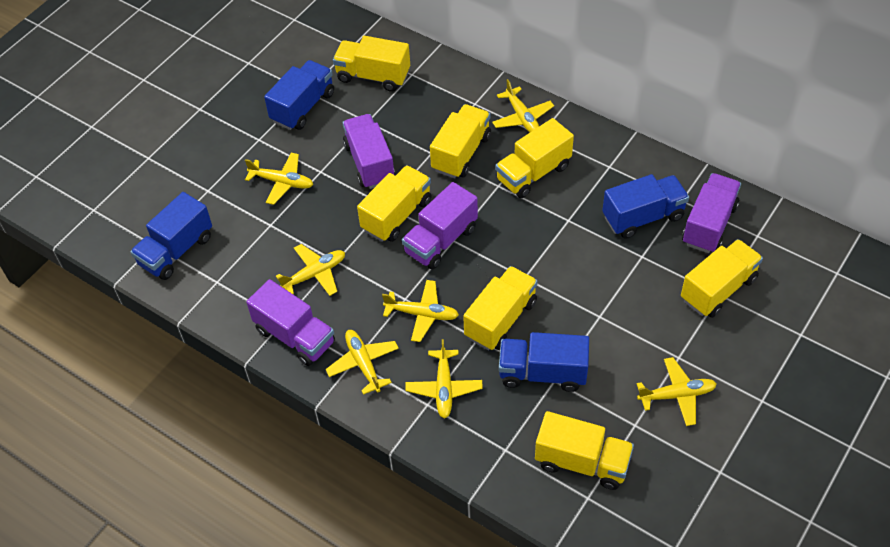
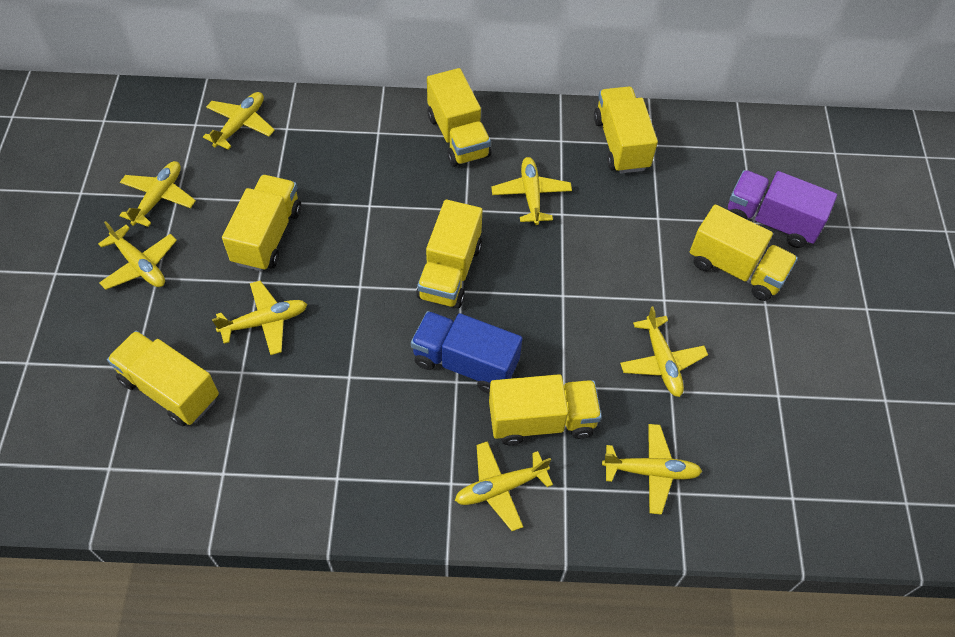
blue truck: [130,192,212,280] [264,60,334,130] [499,332,589,392] [602,174,689,239] = 4 -> [411,311,522,394] = 1
purple truck: [246,279,335,366] [342,114,395,189] [402,182,478,269] [682,173,741,253] = 4 -> [728,170,837,248] = 1
yellow plane: [245,153,313,205] [276,244,345,296] [326,330,399,395] [382,280,459,342] [406,339,483,419] [492,79,554,133] [637,357,717,426] = 7 -> [98,221,177,290] [119,161,196,227] [203,92,275,150] [212,281,307,355] [455,441,553,531] [491,157,572,225] [602,424,702,515] [620,306,708,397] = 8

